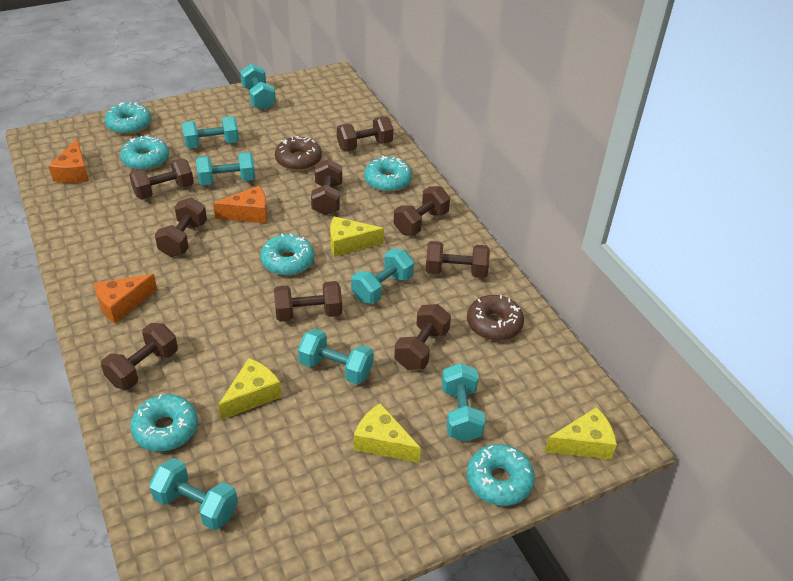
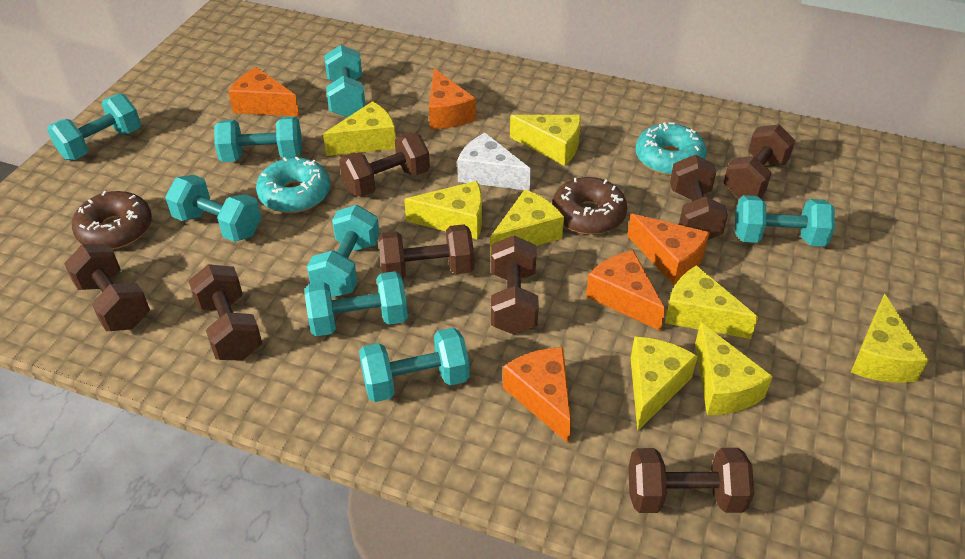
brown dumbbell: [101,323,178,390] [129,158,194,199] [155,197,207,257] [274,281,342,322] [311,159,342,216] [337,116,393,151] [393,186,450,235] [394,304,451,370] [426,241,490,278] = 9 -> [64,244,150,331] [189,264,262,360] [339,132,430,197] [378,224,474,279] [491,236,539,335] [628,448,754,513] [670,155,728,240] [724,124,795,198] = 8
orange cheese: [48,139,89,183] [94,274,158,323] [213,186,267,223] = 3 -> [228,67,299,116] [429,68,476,129] [503,347,571,444] [586,250,665,331] [627,214,710,285] = 5
turquoise donut: [105,102,151,135] [120,135,169,171] [130,394,198,451] [260,234,314,276] [364,156,412,192] [467,444,535,506] = 6 -> [256,157,330,213] [636,122,707,176] = 2
turquoise dumbbell: [149,458,238,530] [182,116,239,148] [196,152,255,185] [240,64,276,110] [298,329,374,385] [351,249,414,304] [442,363,485,442] = 7 -> [47,94,141,160] [165,175,261,242] [214,116,302,162] [305,271,408,337] [307,205,380,298] [324,45,366,117] [359,328,470,402] [735,195,835,247] = 8
white cheese: none = 0 -> [457,133,531,191] = 1
yellow cheese: [218,358,281,420] [330,217,384,257] [354,403,421,463] [545,407,617,460] = 4 -> [323,101,396,156] [404,181,482,239] [490,190,564,259] [510,115,581,166] [631,336,698,431] [665,265,758,339] [695,323,773,415] [851,294,928,383] = 8

